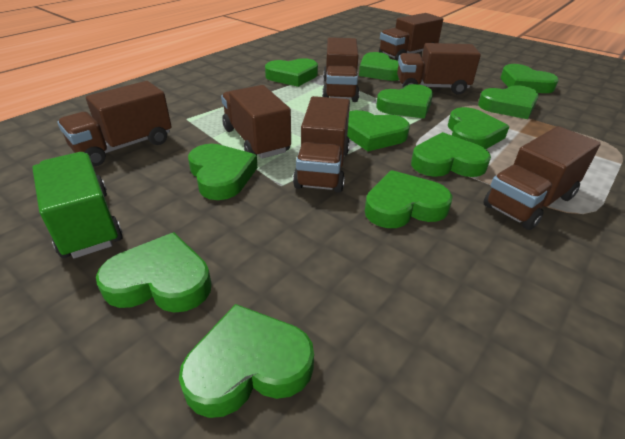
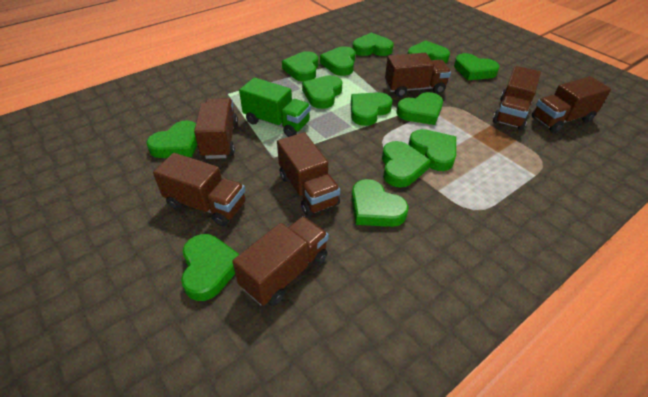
green heart: [96,232,212,313] [179,304,314,418] [188,144,258,200] [265,58,318,87] [347,110,410,151] [359,52,399,81] [365,170,452,228] [376,84,433,119] [411,132,491,177] [448,107,510,149] [478,85,539,119] [500,64,559,93] = 12 -> [146,120,198,158] [181,234,240,301] [282,51,318,82] [302,75,342,109] [320,46,356,76] [351,92,392,126] [351,179,408,227] [352,33,394,56] [382,141,431,187] [397,92,443,125] [408,40,450,64] [409,129,456,171] [454,53,499,80] = 13

